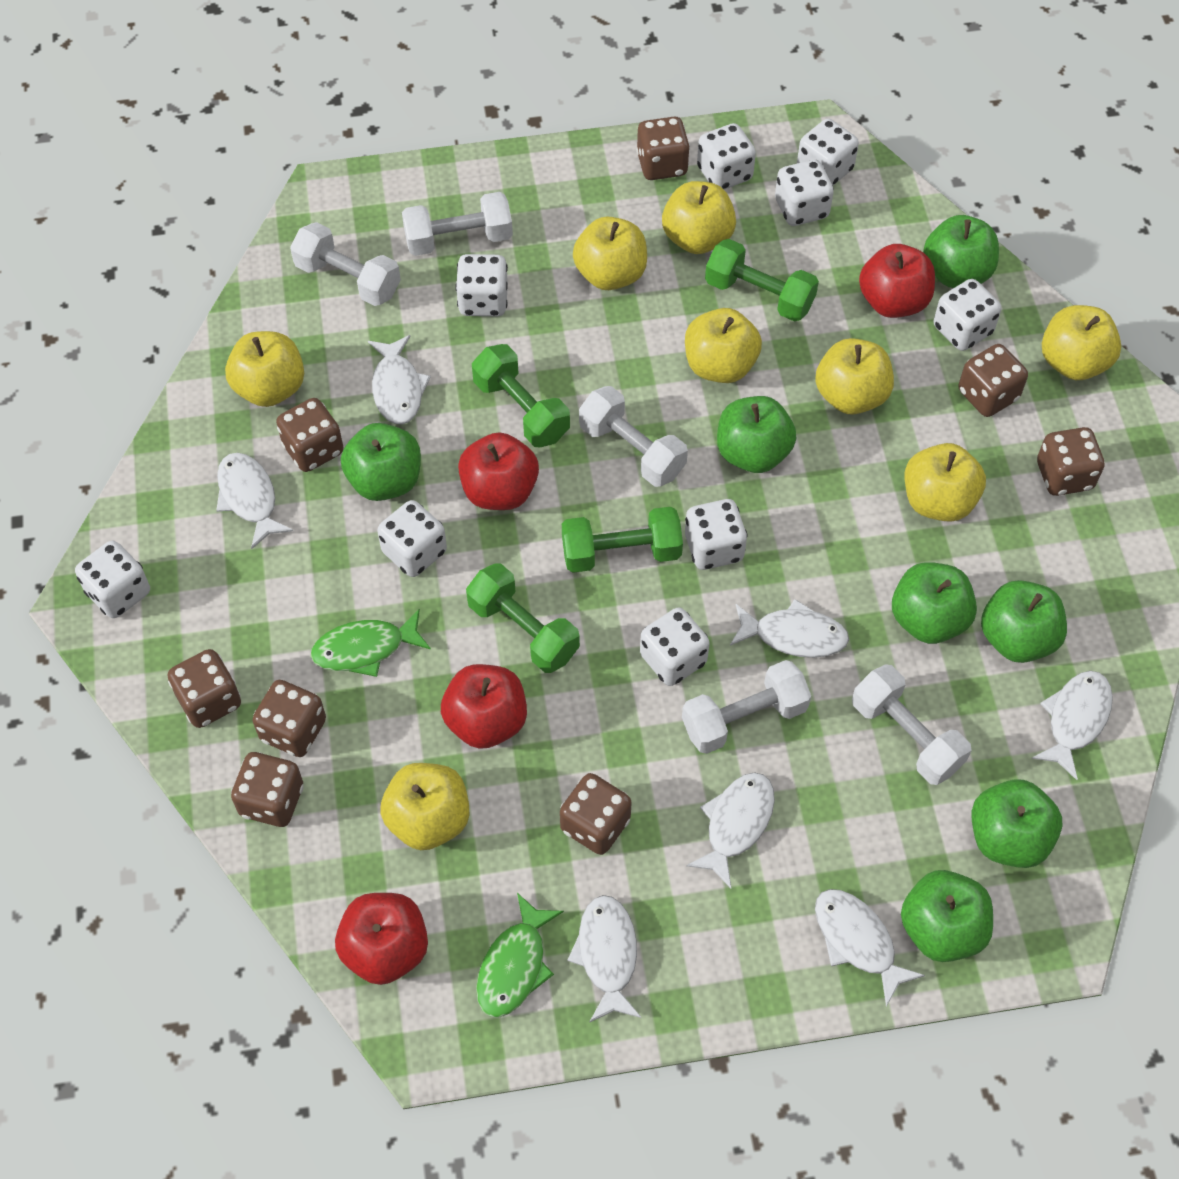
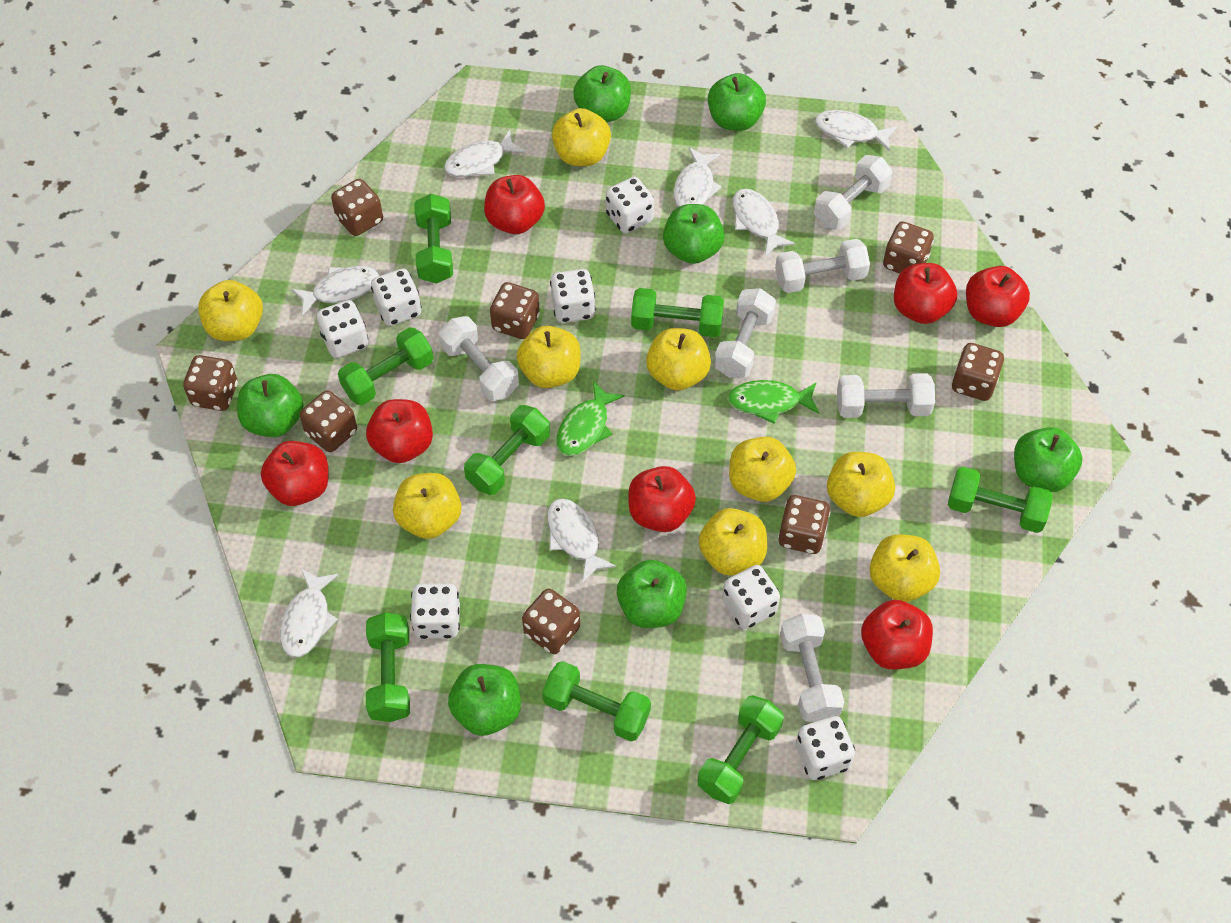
green dumbbell: [466,563,580,673] [472,344,570,448] [562,507,683,573] [705,239,819,322] = 4 -> [338,327,433,405] [366,612,410,722] [414,194,453,284] [464,405,550,495] [542,661,651,742] [631,288,724,337] [698,695,784,804] [948,467,1053,533] = 8
red apple: [335,893,428,985] [441,664,527,749] [458,432,539,510] [859,244,935,318] = 4 -> [261,441,329,506] [366,399,433,463] [484,175,545,234] [628,466,696,532] [861,600,933,669] [894,263,957,324] [966,266,1030,327] = 7
white dice: [75,541,150,618] [377,500,447,577] [455,254,508,316] [640,607,710,686] [685,499,747,570] [697,123,756,190] [775,160,834,226] [797,119,859,185] [934,279,1001,351] = 9 -> [317,300,368,358] [371,269,421,326] [410,583,460,639] [550,269,596,323] [606,177,654,233] [722,565,780,629] [796,716,855,780] = 7
white dumbbell: [290,222,401,306] [402,192,513,256] [579,386,688,487] [682,660,811,754] [852,664,972,785] = 5 -> [439,316,519,401] [714,288,776,378] [775,239,870,293] [780,614,844,722] [814,155,893,230] [837,373,935,418] = 6
yellow apple: [225,331,304,407] [380,763,469,850] [573,217,647,290] [662,181,736,254] [685,308,762,383] [815,338,894,415] [905,443,986,522] [1042,305,1121,380] = 8 -> [198,280,263,341] [393,473,461,539] [517,326,581,388] [552,108,611,166] [646,328,711,390] [699,508,767,576] [729,437,796,502] [827,452,895,517] [870,534,940,602] = 9

